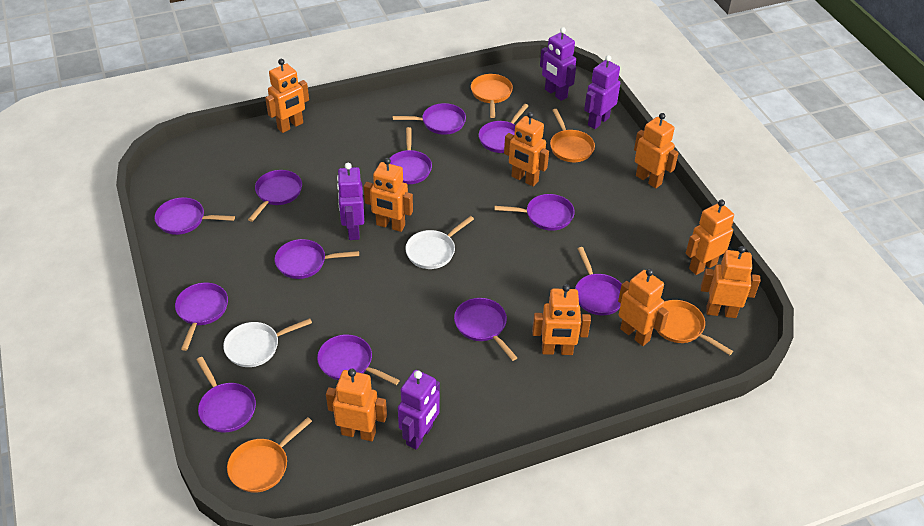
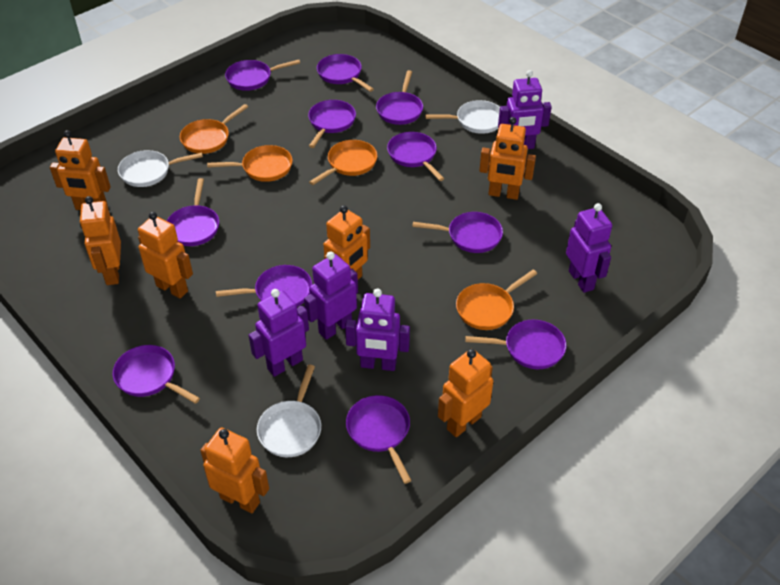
orange robot: [265,59,309,133] [326,369,387,441] [364,158,413,232] [504,112,549,187] [532,284,591,355] [618,268,669,346] [634,113,679,188] [686,200,734,275] [701,246,761,318] = 9 -> [50,130,111,210] [80,196,121,285] [138,212,193,299] [200,428,269,514] [323,205,370,280] [438,349,493,437] [479,117,536,200] = 7
purple pan: [154,197,235,235] [175,283,228,351] [197,357,256,433] [248,170,302,222] [275,239,359,279] [317,334,400,385] [390,127,432,184] [393,103,466,135] [454,298,517,361] [479,104,528,153] [494,194,575,231] [575,247,622,315] = 12 -> [113,345,200,404] [167,178,219,246] [216,265,312,307] [225,60,300,91] [308,100,356,148] [317,54,374,92] [346,395,412,484] [376,70,423,125] [387,132,445,181] [412,212,503,253] [465,320,566,369] = 11
purple robot: [337,163,364,240] [398,370,440,450] [540,27,576,101] [584,55,620,129] = 4 -> [249,289,309,377] [304,251,358,340] [345,289,410,371] [498,70,552,149] [566,203,612,293] = 5
white pan: [223,318,312,367] [405,216,474,269] = 2 -> [118,150,203,187] [257,365,321,457] [425,100,500,134] = 3

